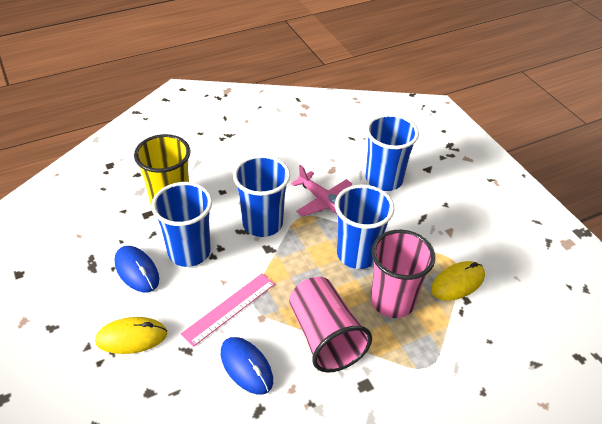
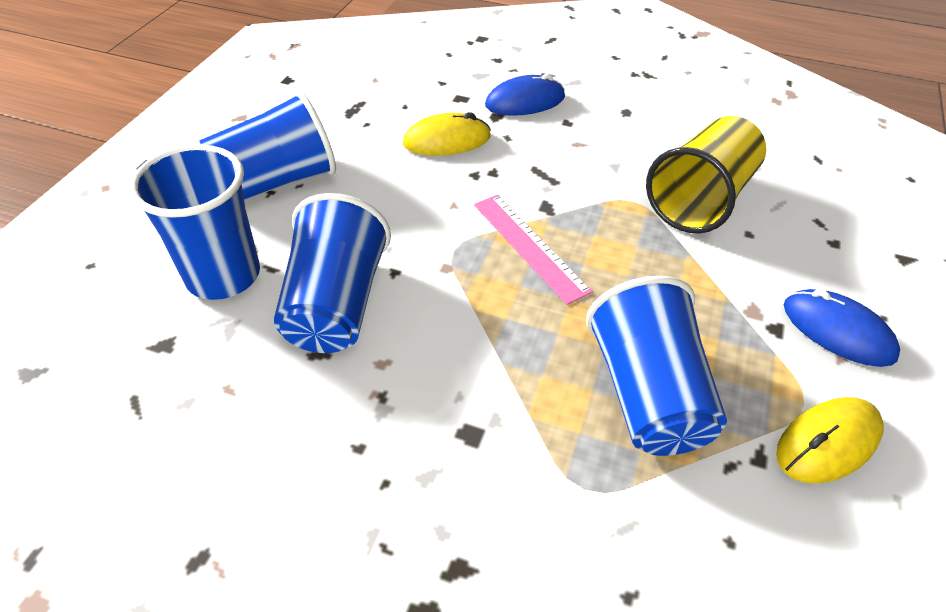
pink cup: [289,277,372,373] [371,230,435,318] = 2 -> none = 0
pink plane: [291,165,352,217] = 1 -> none = 0

